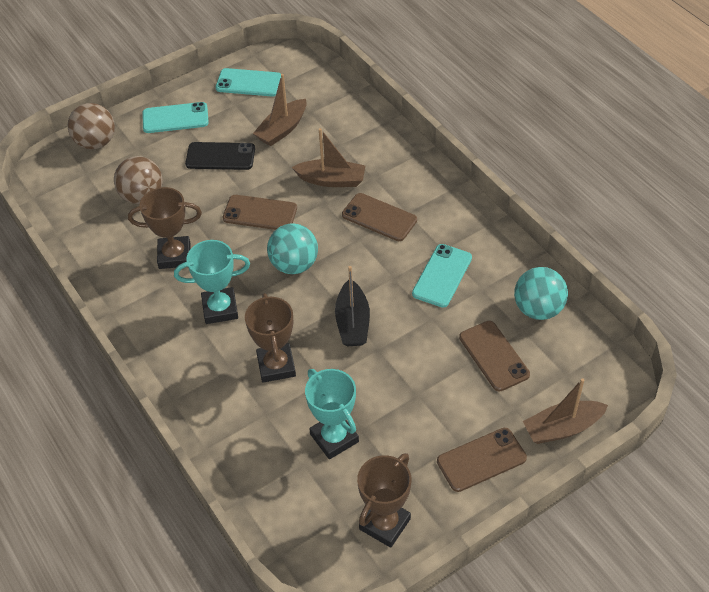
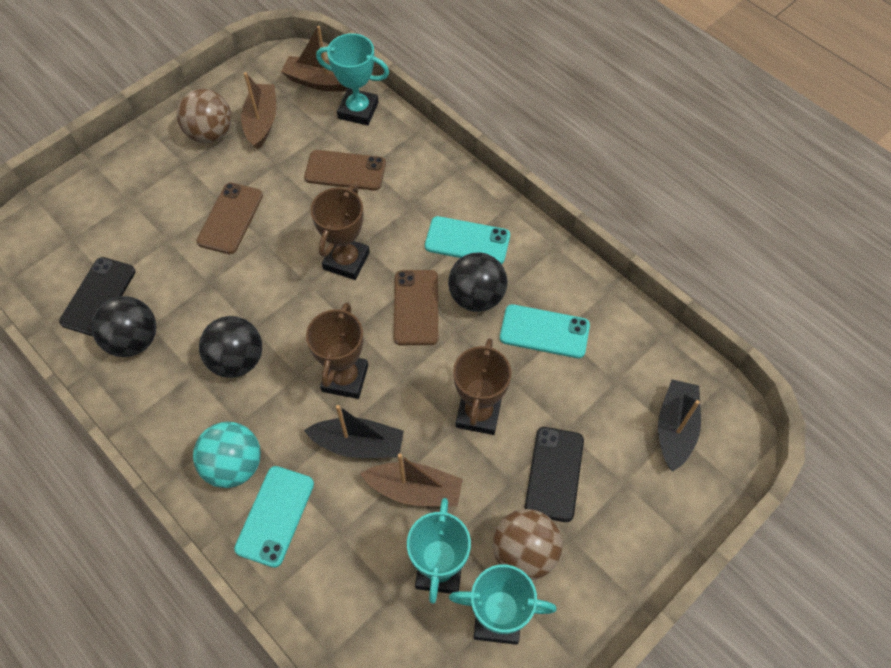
black ball: none = 0 -> [91,296,156,357] [199,316,262,378] [448,253,508,312] = 3
black boat: [335,266,370,346] = 1 -> [304,405,404,458] [658,379,701,471] = 2
black phone: [185,142,255,170] = 1 -> [59,257,136,336] [525,427,584,522] = 2
brown phone: [223,195,297,230] [342,193,417,241] [437,428,527,492] [459,321,530,391] = 4 -> [197,183,263,254] [304,150,386,191] [394,270,438,345] = 3
turquoise ball: [267,223,318,274] [514,267,568,320] = 2 -> [193,422,261,488] = 1
turquoise trophy: [174,240,250,324] [305,369,359,459] = 2 -> [316,33,389,125] [407,498,471,604] [449,564,556,645] = 3

